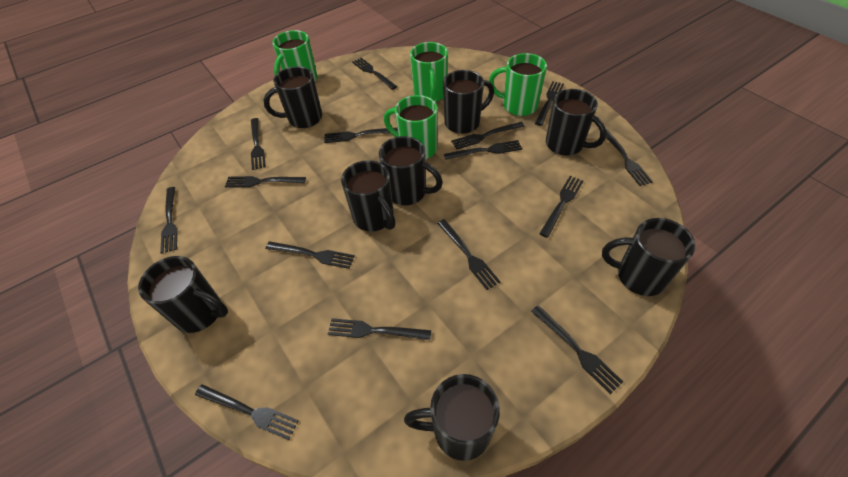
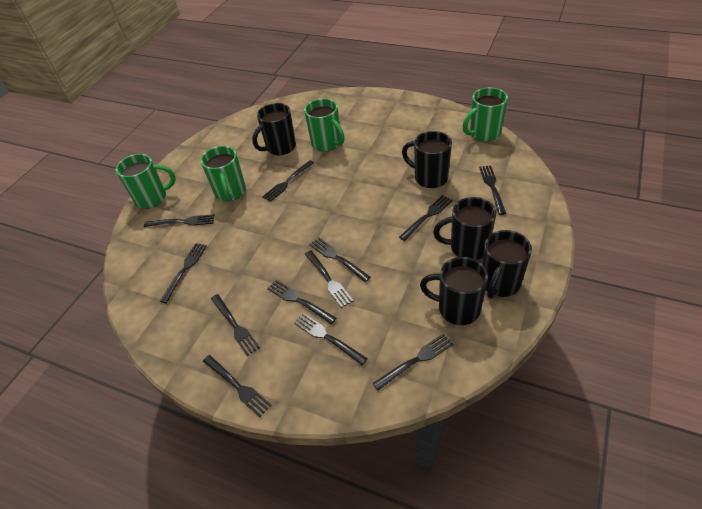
black fork: [160,187,178,254] [195,384,299,440] [225,176,306,188] [251,118,266,170] [265,241,355,269] [324,128,398,143] [328,318,431,340] [352,58,397,90] [437,219,501,290] [444,140,522,160] [451,122,525,150] [531,305,623,394] [535,81,564,126] [539,176,583,238] [606,129,653,186] = 15 -> [144,214,215,227] [160,243,207,303] [203,355,272,417] [211,294,260,356] [262,160,314,202] [267,280,336,324] [294,313,368,365] [305,250,353,308] [309,237,371,282] [373,334,453,390] [399,195,453,241] [479,165,506,215] = 12
black mug: [138,256,228,333] [264,66,322,128] [341,160,396,232] [379,136,443,205] [404,374,500,461] [443,70,494,134] [546,89,606,155] [602,218,695,296] = 8 -> [252,103,296,155] [402,131,452,188] [420,257,488,325] [433,197,496,260] [482,230,532,299] = 5

